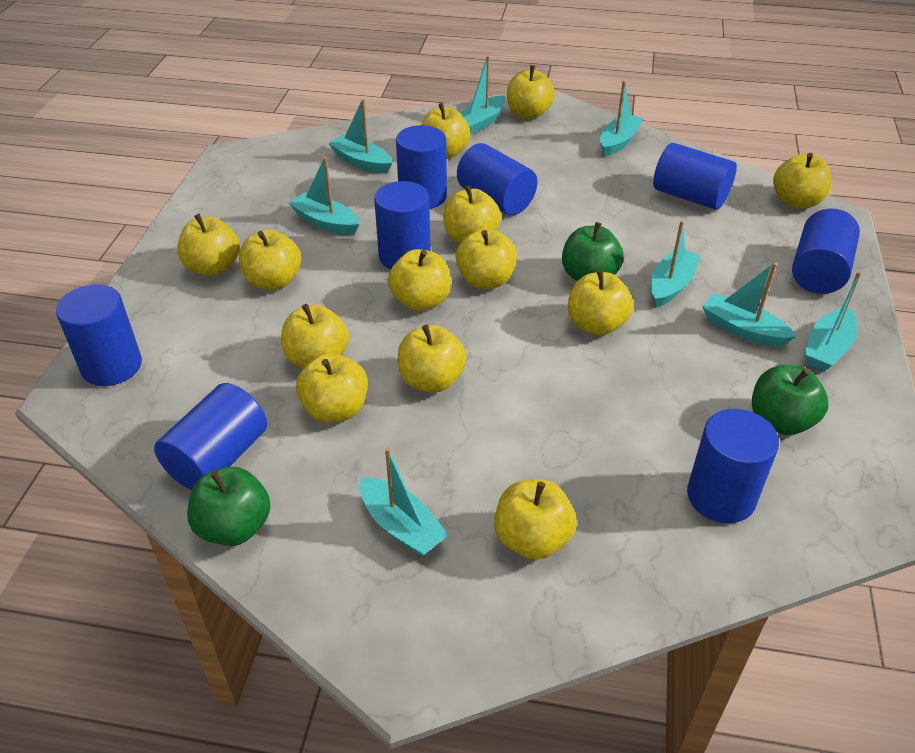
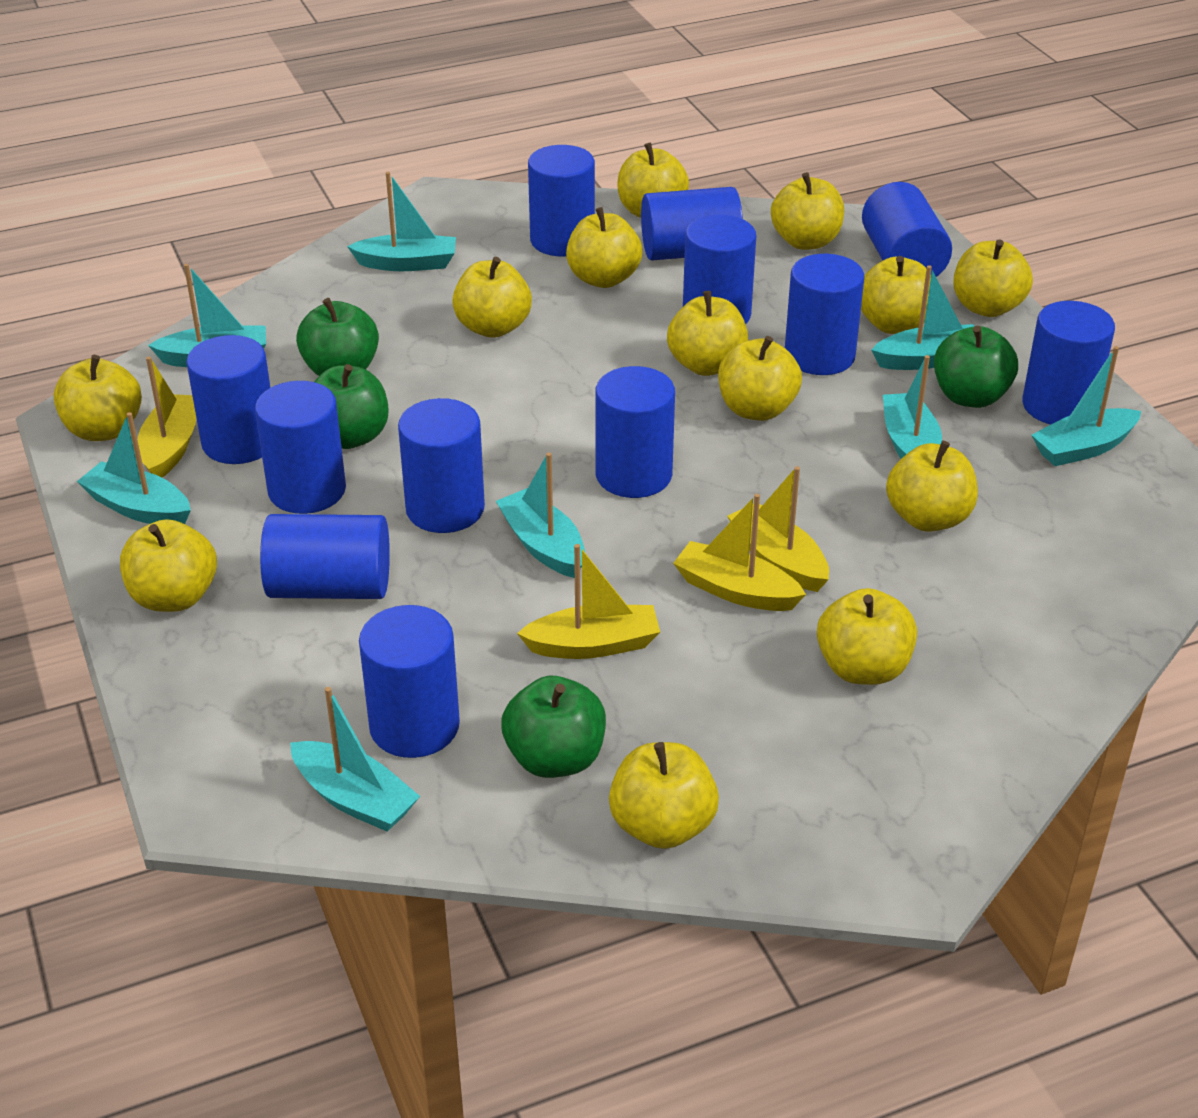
blue cylinder: [56,284,142,386] [154,383,267,490] [374,181,431,269] [396,125,447,209] [457,143,538,215] [653,143,737,210] [687,409,779,523] [792,209,860,294] = 8 -> [187,335,271,464] [255,381,346,514] [260,514,390,599] [359,605,460,758] [398,398,485,533] [528,145,595,256] [595,366,675,498] [641,187,743,261] [683,215,756,324] [785,254,865,375] [862,182,952,277] [1022,301,1115,425] = 12
green apple: [187,467,271,546] [562,222,624,281] [752,365,829,435] = 3 -> [296,298,379,376] [314,364,388,449] [501,676,606,778] [934,326,1018,408] = 4
yellow boat: none = 0 -> [138,357,196,477] [517,544,660,659] [673,494,806,611] [727,466,829,592] = 4

